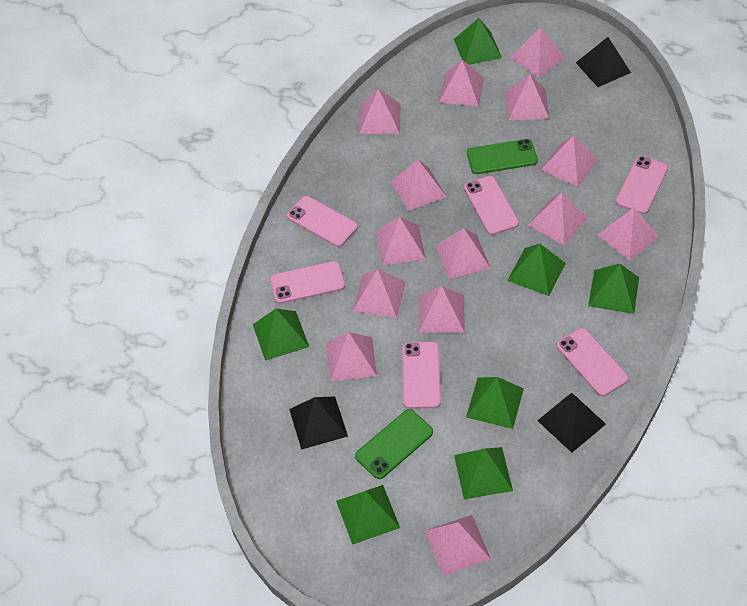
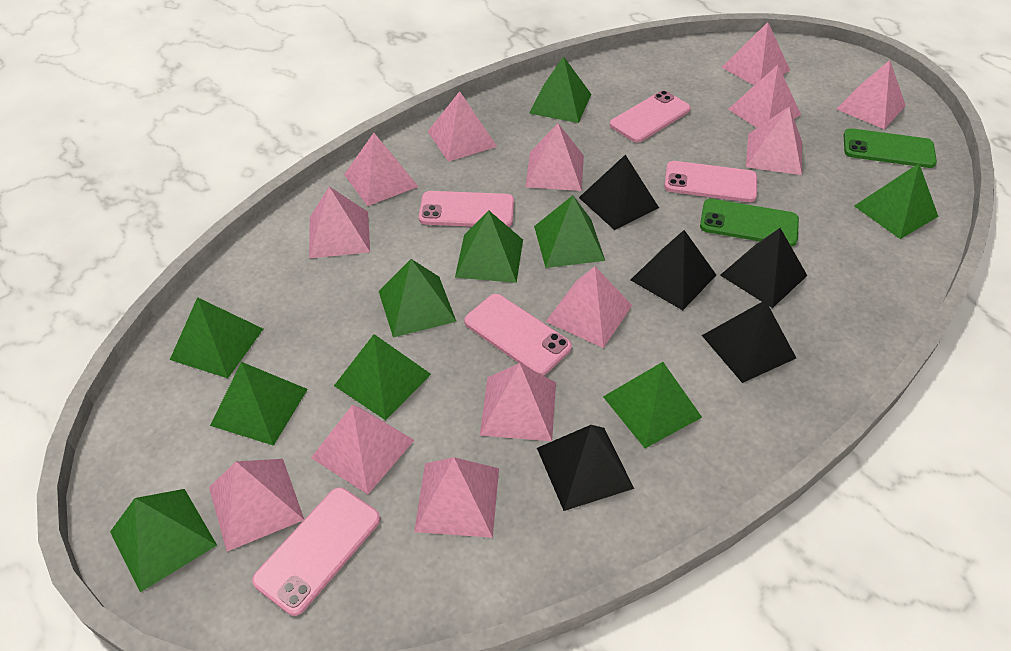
black pyramid: [289,396,348,450] [537,393,606,453] [576,37,631,87] = 3 -> [537,425,634,511] [579,155,659,230] [631,230,716,310] [702,300,796,383] [720,228,807,308] = 5
green pyramid: [253,309,309,361] [336,485,400,545] [454,18,502,65] [454,447,513,499] [466,377,524,429] [507,244,566,296] [588,263,639,314] = 7 -> [110,489,217,592] [170,297,263,378] [210,362,308,446] [334,334,431,420] [379,259,457,337] [455,210,523,283] [529,56,591,123] [534,195,605,268] [603,362,702,448] [854,163,939,239] = 10
pink phone: [270,261,345,304] [287,196,358,247] [402,342,441,409] [464,176,519,235] [556,328,629,396] [616,156,668,214] = 6 -> [252,487,380,616] [419,191,514,227] [464,294,572,375] [610,90,691,143] [664,161,757,202] = 5
pink pyramid: [326,332,377,381] [353,269,406,318] [359,89,401,134] [376,217,426,266] [391,160,447,211] [419,286,465,333] [425,515,491,576] [435,228,491,279] [439,60,484,107] [506,74,549,120] [510,27,565,78] [528,193,588,246] [541,135,598,187] [597,207,659,261] = 14 -> [209,459,304,551] [309,187,370,258] [311,405,414,494] [344,133,418,206] [414,457,499,538] [427,91,497,162] [480,363,556,441] [526,123,584,191] [546,266,632,348] [722,22,790,85] [728,65,801,128] [746,107,802,175] [836,60,906,129] = 13

